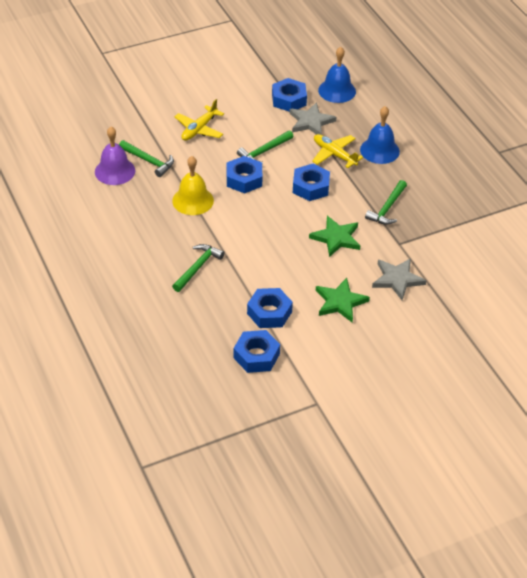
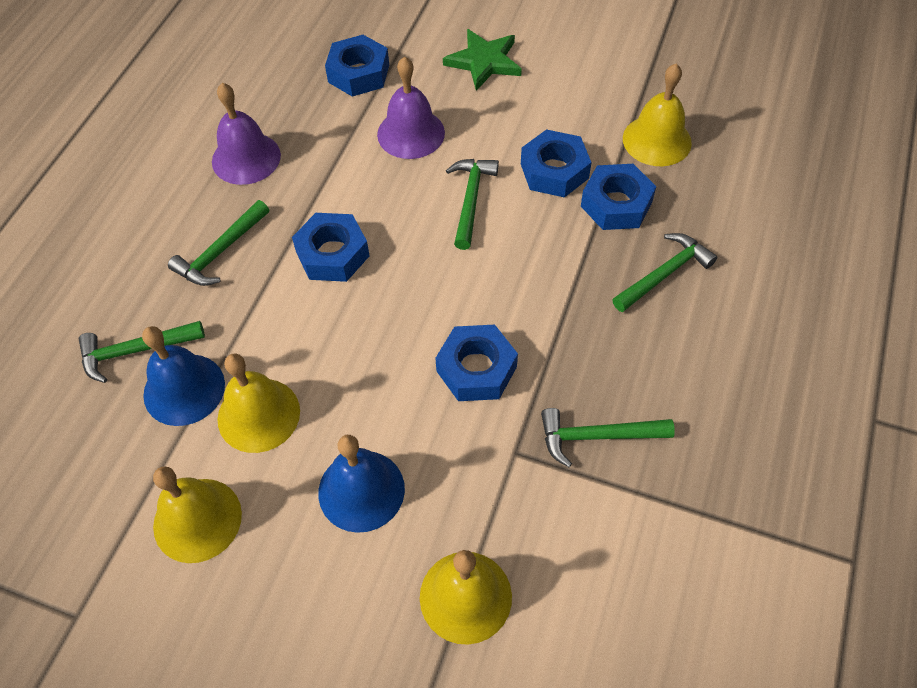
green hammer: [119,140,174,177] [172,244,224,292] [237,130,293,164] [365,180,407,225] = 4 -> [79,321,205,383] [168,200,269,286] [446,159,499,250] [541,408,675,467] [612,233,717,312] = 5
green star: [309,216,360,257] [316,278,370,322] = 2 -> [443,29,522,91] = 1
grey star: [289,102,336,135] [372,258,427,300] = 2 -> none = 0
purple bell: [95,127,135,185] = 1 -> [212,83,281,185] [377,57,445,159] = 2
yellow bell: [172,156,214,215] = 1 -> [153,467,242,563] [218,353,300,453] [420,550,512,645] [623,64,692,166] = 4
yellow plane: [174,99,224,141] [312,134,363,168] = 2 -> none = 0

